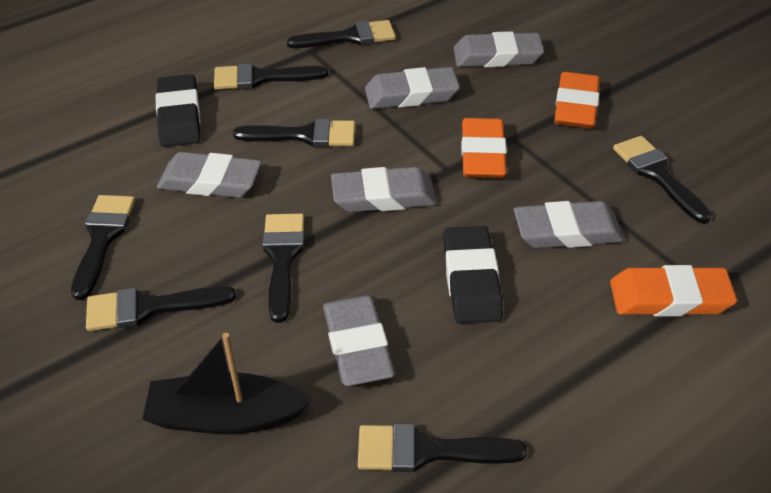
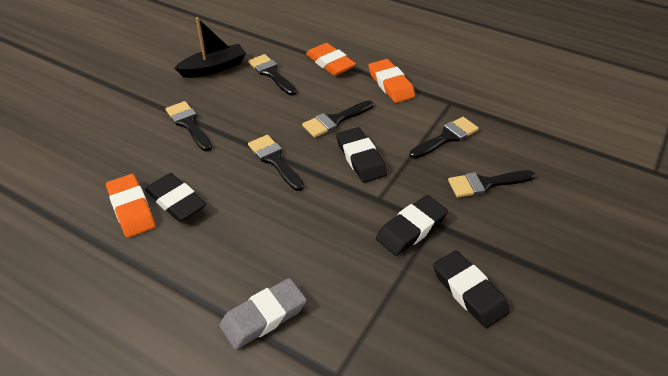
black brush: [71,195,135,300] [86,286,236,331] [214,63,328,90] [233,118,355,147] [262,213,304,323] [287,20,396,48] [358,423,527,472] [613,136,712,223] = 8 -> [166,101,212,151] [248,54,297,96] [248,135,304,191] [302,100,373,138] [410,117,479,159] [448,170,535,197] = 6
black eraser: [156,74,201,147] [443,226,503,324] = 2 -> [145,173,206,222] [336,127,387,183] [376,195,448,256] [433,250,510,328] = 4
grey eraser: [157,152,262,198] [323,295,395,386] [331,167,437,212] [365,67,460,109] [453,31,544,67] [514,201,624,248] = 6 -> [219,278,307,350] = 1

